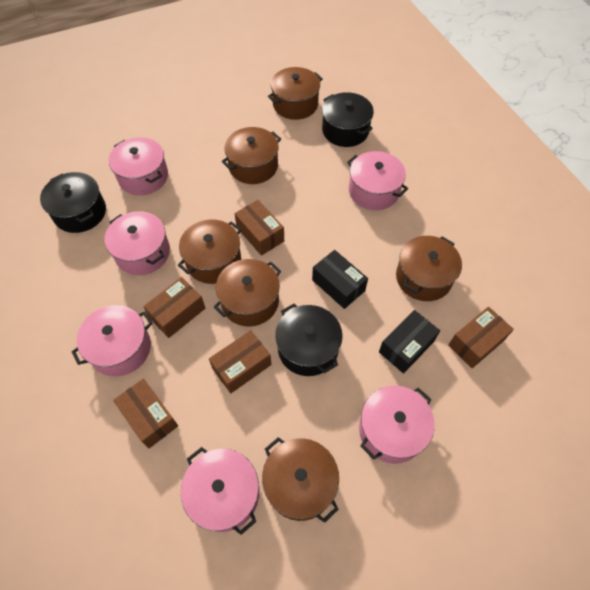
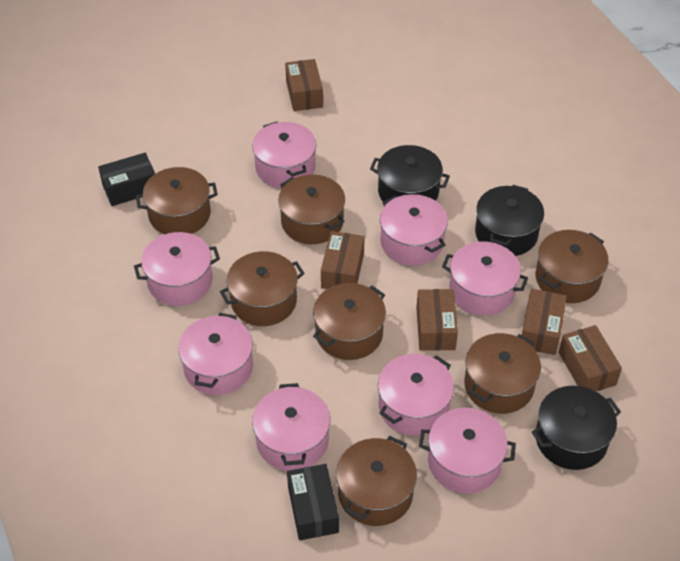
brown pot: [178,219,242,284] [214,259,281,327] [222,127,281,184] [262,437,339,523] [268,67,323,120] [396,236,462,301] = 6 -> [136,167,218,234] [220,251,305,326] [278,175,345,244] [313,283,386,360] [336,436,417,526] [464,333,541,414] [535,230,609,303] = 7
pink pot: [71,305,153,376] [104,211,170,275] [109,137,168,195] [181,447,259,535] [347,151,408,210] [359,386,435,464] = 6 -> [134,232,220,306] [178,313,253,395] [252,122,316,188] [252,383,330,471] [378,354,454,436] [380,194,448,266] [419,408,516,493] [442,241,528,316] = 8

